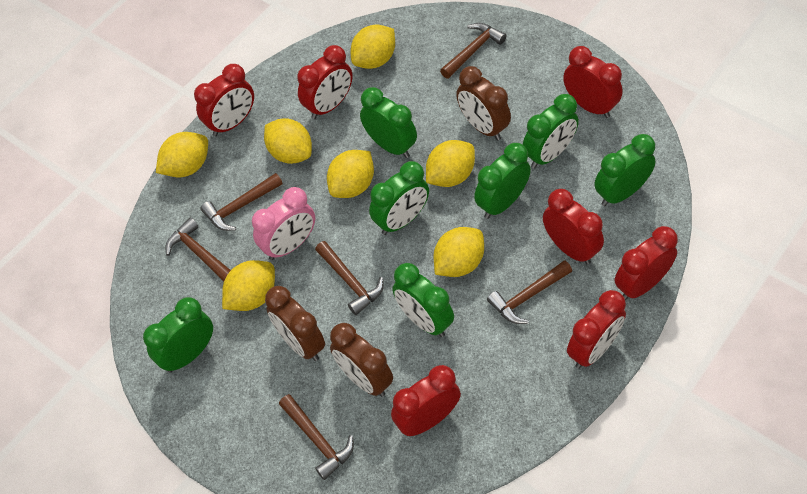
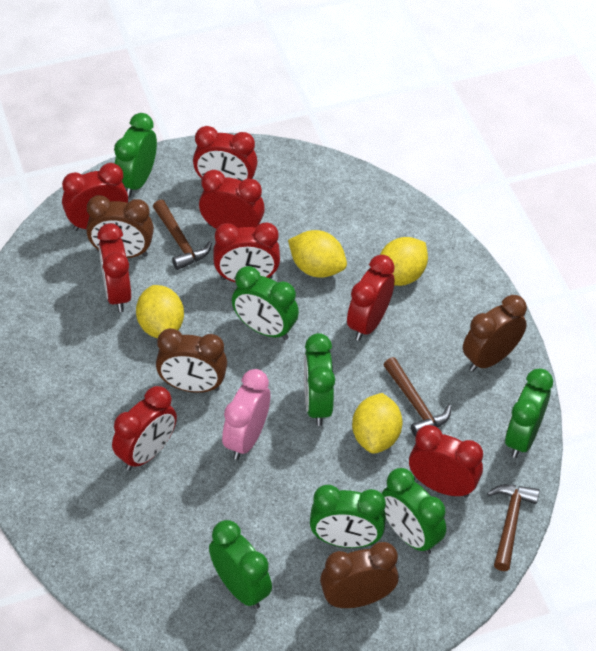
brown clock: [265,286,325,361] [330,323,393,397] [456,66,511,140] = 3 -> [86,195,154,258] [156,329,227,393] [320,542,399,608] [463,295,527,372] = 4
brown hammer: [166,218,231,281] [201,173,283,231] [279,394,354,480] [315,241,384,315] [440,23,506,79] [487,260,572,324] = 6 -> [153,200,212,270] [383,357,451,437] [487,484,540,571] = 3
red clock: [194,64,254,136] [297,45,352,119] [391,365,461,436] [543,189,604,265] [563,46,623,118] [567,290,626,369] [614,226,678,300] = 7 -> [62,163,128,231] [97,223,131,312] [112,386,177,471] [193,126,257,181] [199,170,265,229] [213,223,280,282] [347,255,395,341] [409,425,483,497] = 8
yellow lemon: [156,132,208,177] [222,260,275,311] [264,118,312,164] [327,150,374,198] [351,25,395,69] [426,140,475,187] [434,227,484,277] = 7 -> [136,285,184,338] [288,230,347,278] [352,393,403,454] [380,237,428,286] = 4

